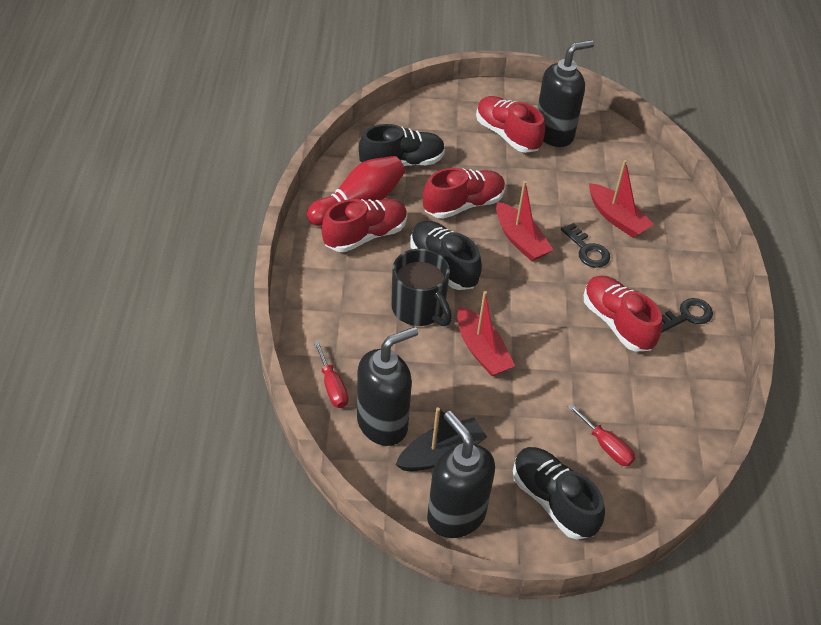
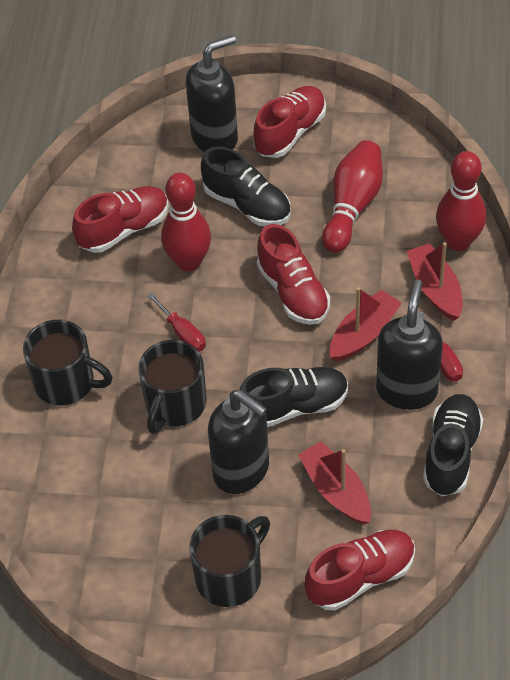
black boat: [395,407,487,471] = 1 -> none = 0
black key: [561,223,610,268] [661,298,713,333] = 2 -> none = 0
black mug: [391,249,452,326] = 1 -> [23,320,112,405] [138,340,207,434] [189,515,270,607] = 3
red bowling pin: [307,156,405,226] = 1 -> [161,173,211,271] [322,140,383,253] [436,151,486,251] = 3

